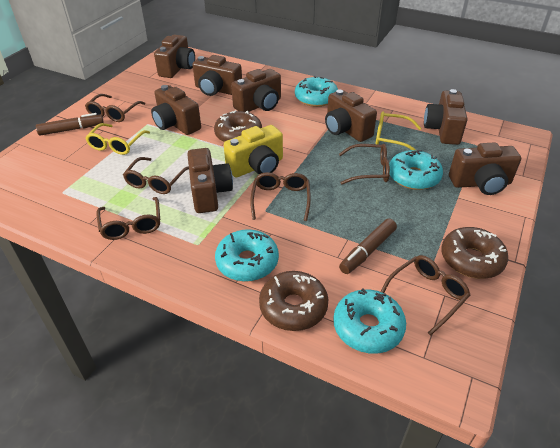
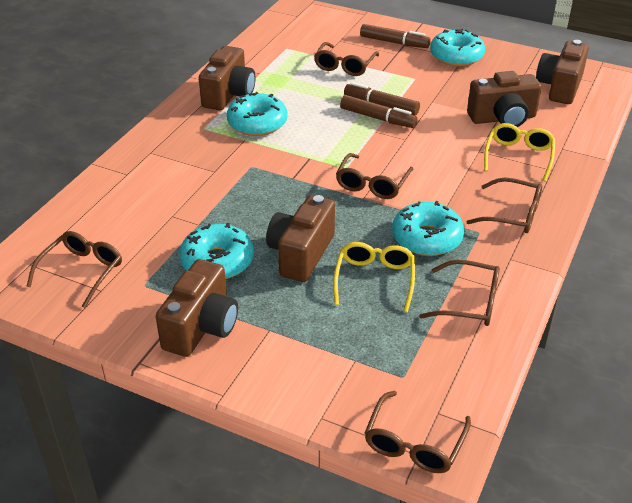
brown camera: [151,85,201,135] [154,35,195,78] [187,148,233,213] [192,55,242,96] [231,69,281,112] [325,89,377,142] [424,89,467,145] [449,142,521,195] = 8 -> [156,259,238,357] [199,46,255,110] [266,195,335,282] [467,71,542,127] [536,40,589,104] = 5
brown donut: [214,110,262,142] [259,271,329,331] [441,227,508,279] = 3 -> none = 0
brown marker: [36,113,104,136] [339,219,397,274] = 2 -> [340,95,418,128] [344,82,420,116] [360,24,431,48] = 3
yellow camera: [224,125,283,177] = 1 -> none = 0

